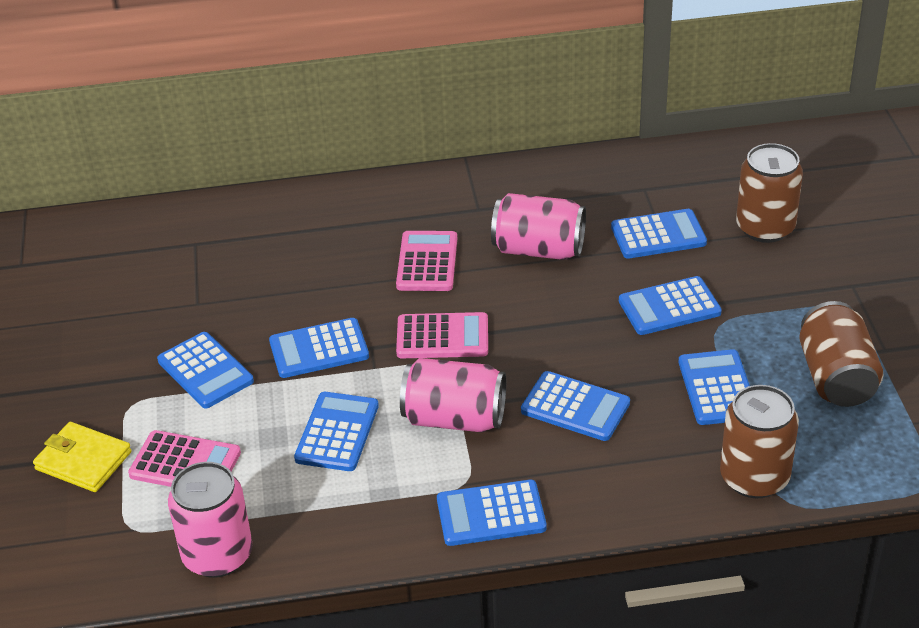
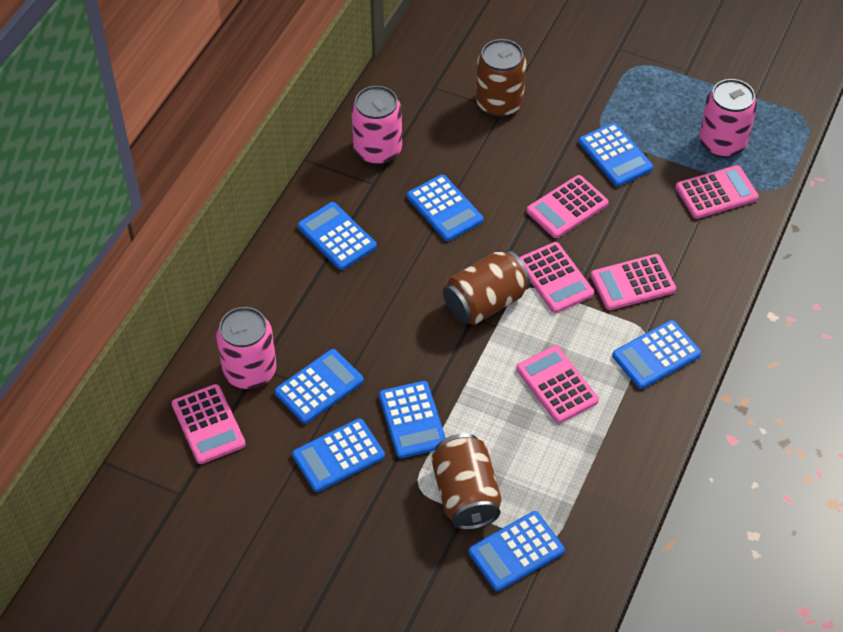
pink calculator: [128,430,241,487] [396,231,457,291] [396,312,488,358] = 3 -> [172,384,246,464] [516,346,599,423] [519,242,594,313] [527,175,609,238] [591,254,676,310] [676,165,759,219] = 6
yellow wallet: [33,422,132,492] = 1 -> none = 0

